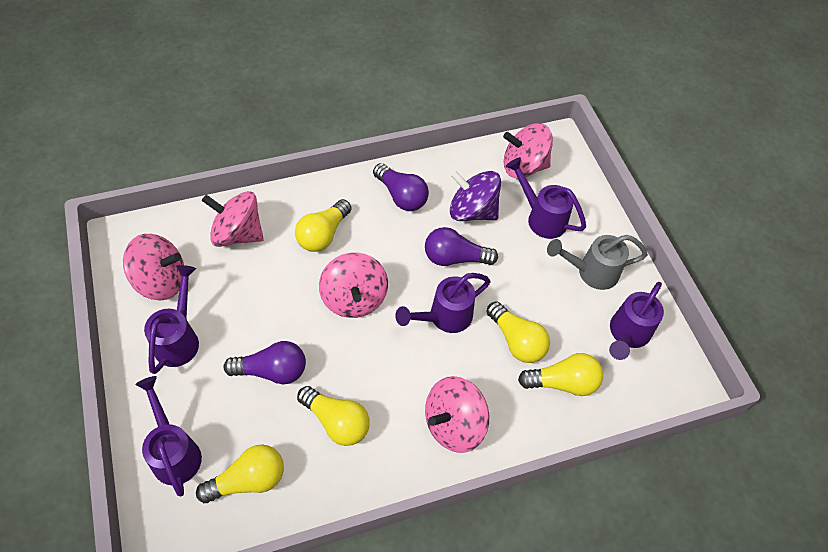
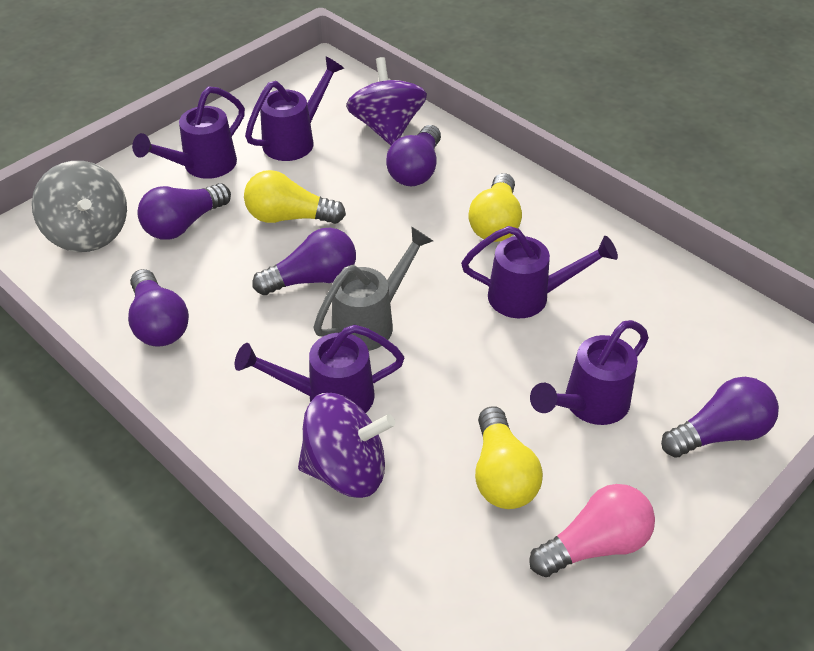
grey spinning top: none = 0 -> [32,161,127,252] = 1
pink light bulb: none = 0 -> [529,484,655,577] = 1
pink spinning top: [123,234,184,301] [202,191,264,247] [319,252,388,318] [425,376,489,453] [503,123,553,178] = 5 -> none = 0
purple light bulb: [224,341,306,384] [373,163,429,211] [425,227,498,266] = 3 -> [128,269,189,347] [137,183,231,240] [252,228,356,295] [386,125,441,186] [661,377,779,457] = 5
purple spinning top: [450,170,501,221] = 1 -> [298,393,395,498] [346,57,427,146] = 2
yellow light bulb: [196,444,284,503] [295,199,352,252] [297,386,370,446] [486,301,550,363] [518,353,603,396] = 5 -> [244,170,346,224] [468,173,522,242] [475,406,543,509] = 3

